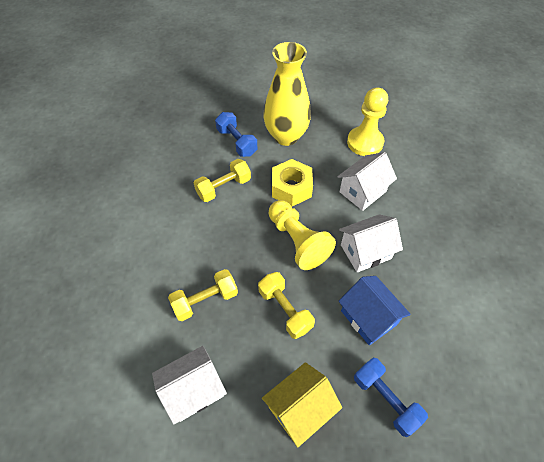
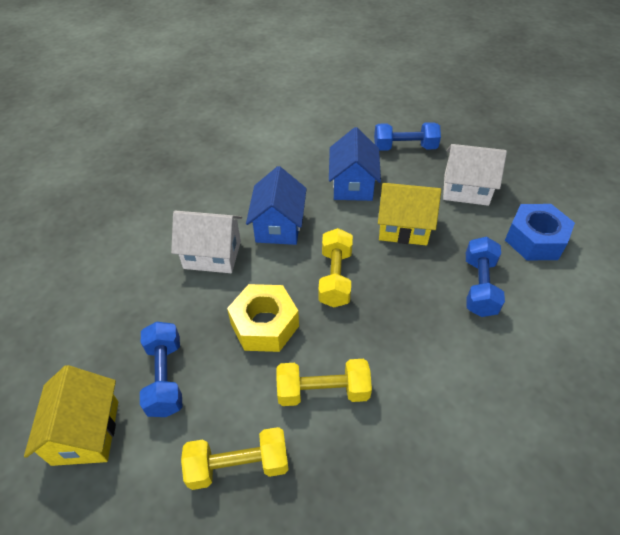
blue dumbbell: [215,112,257,157] [354,358,428,437] = 2 -> [140,321,182,417] [374,122,441,151] [466,237,505,317] = 3
blue house: [339,276,411,345] = 1 -> [246,166,307,245] [329,127,381,201] = 2
blue nut: none = 0 -> [505,204,575,260] = 1
white house: [152,346,227,425] [337,152,397,211] [339,214,403,272] = 3 -> [171,211,242,273] [443,144,507,206] = 2
yellow house: [262,362,342,447] = 1 -> [24,365,118,466] [378,183,441,245] = 2
yellow pawn: [269,200,336,270] [347,87,388,156] = 2 -> none = 0
yellow vase: [263,42,311,146] = 1 -> none = 0

